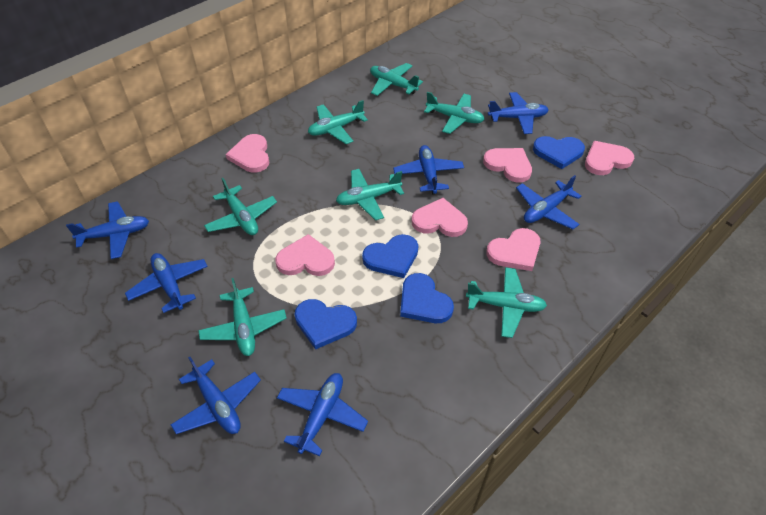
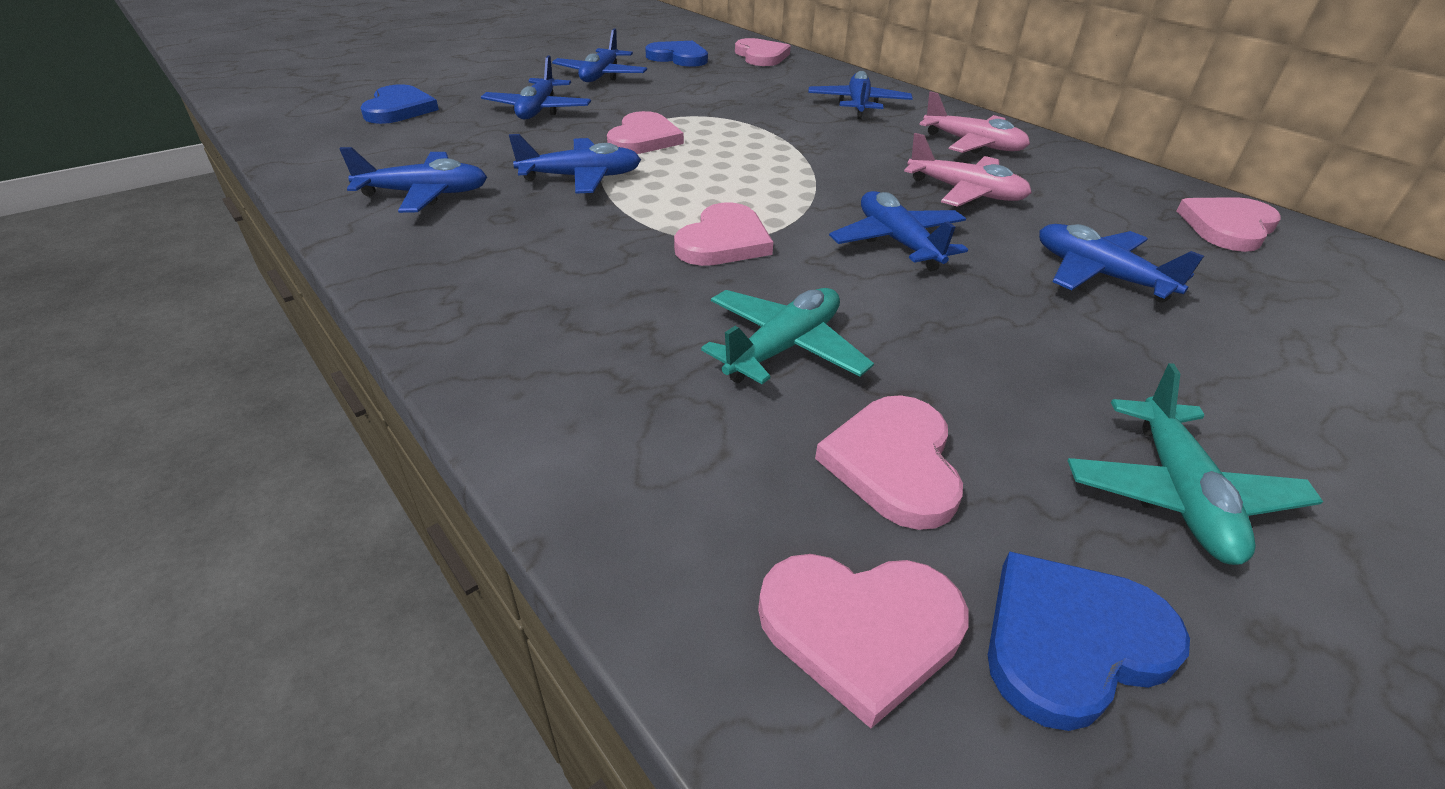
blue heart: [295,299,357,350] [362,234,418,278] [400,273,454,323] [533,136,585,169] = 4 -> [361,84,439,124] [645,41,708,67] [988,551,1190,731] = 3
pink plane: none = 0 -> [904,133,1032,207] [919,91,1030,154] = 2
turquoise plane: [198,278,287,356] [204,178,277,235] [308,100,368,144] [336,169,404,220] [370,63,423,96] [424,92,485,134] [466,267,547,338] = 7 -> [701,288,874,384] [1068,363,1323,565] = 2

